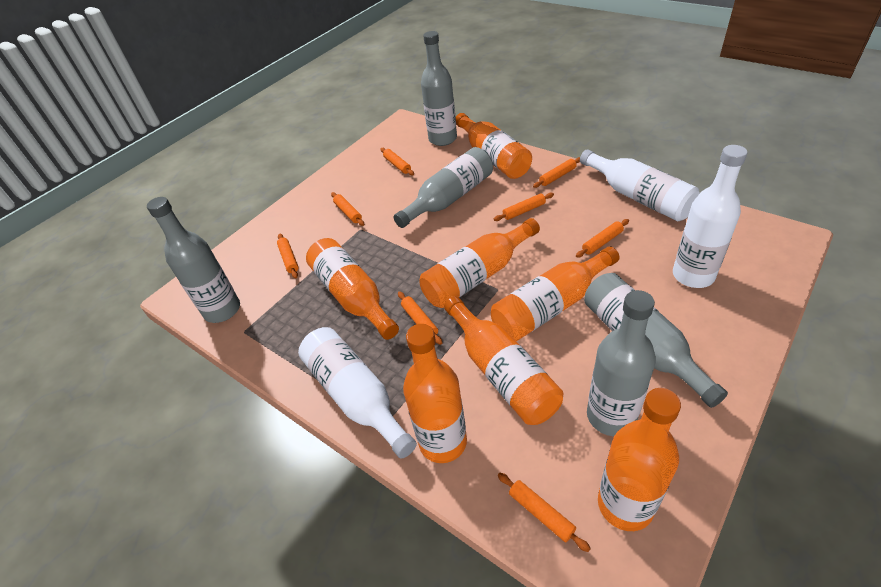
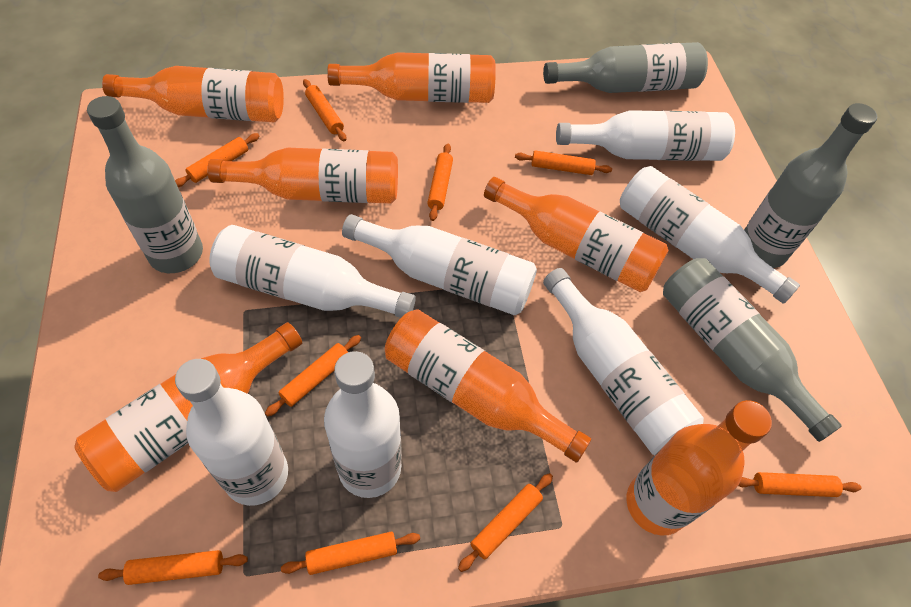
grey bottle: [147,197,240,323] [394,147,493,228] [421,31,457,146] [584,273,728,408] [587,290,656,436] = 5 -> [87,96,203,273] [543,42,708,93] [663,258,842,442] [744,103,877,268] = 4
orange rolling pin: [277,234,299,279] [331,192,364,226] [380,148,414,176] [398,291,442,345] [494,193,554,221] [498,473,591,552] [533,157,580,188] [576,219,629,258] = 8 -> [98,550,248,585] [175,133,259,187] [265,335,361,416] [281,532,420,575] [303,79,346,141] [427,144,453,221] [458,473,553,572] [515,150,612,175] [738,472,861,497] = 9
white bottle: [298,327,417,459] [580,149,700,221] [673,145,747,288] = 3 -> [175,359,288,506] [210,225,416,318] [324,351,402,498] [342,214,537,316] [543,268,704,455] [556,110,735,161] [620,166,800,304] = 7

